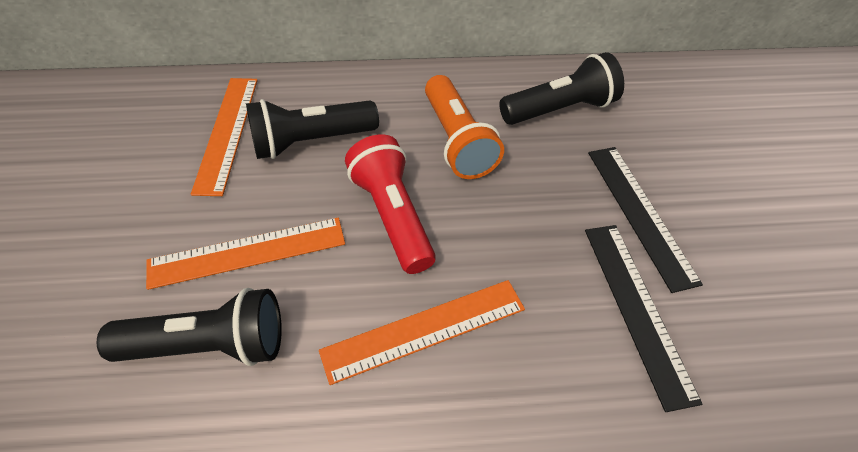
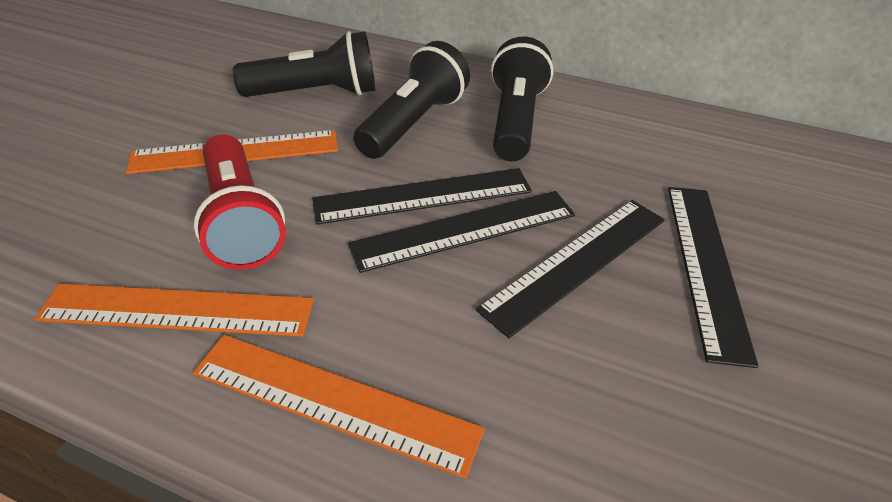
black ruler: [585,225,702,412] [588,147,703,293] = 2 -> [312,168,532,225] [348,191,575,273] [476,200,665,338] [668,187,758,368] = 4
orange flashlight: [425,75,504,179] = 1 -> none = 0

